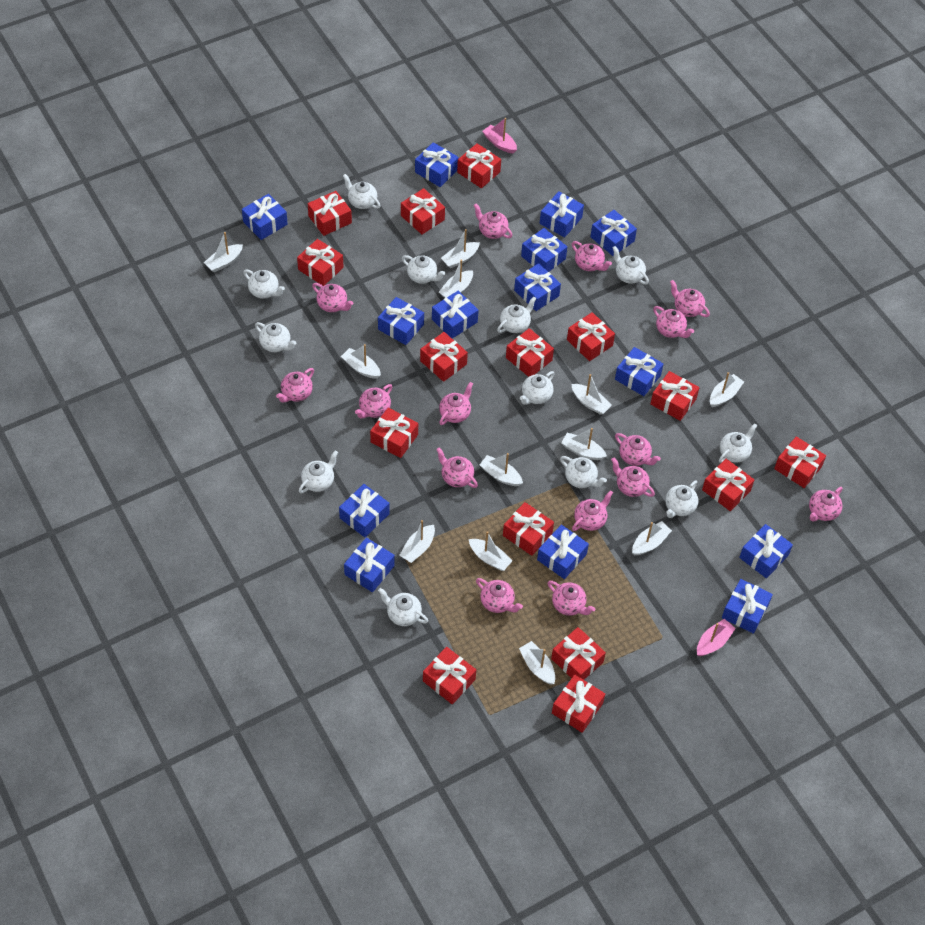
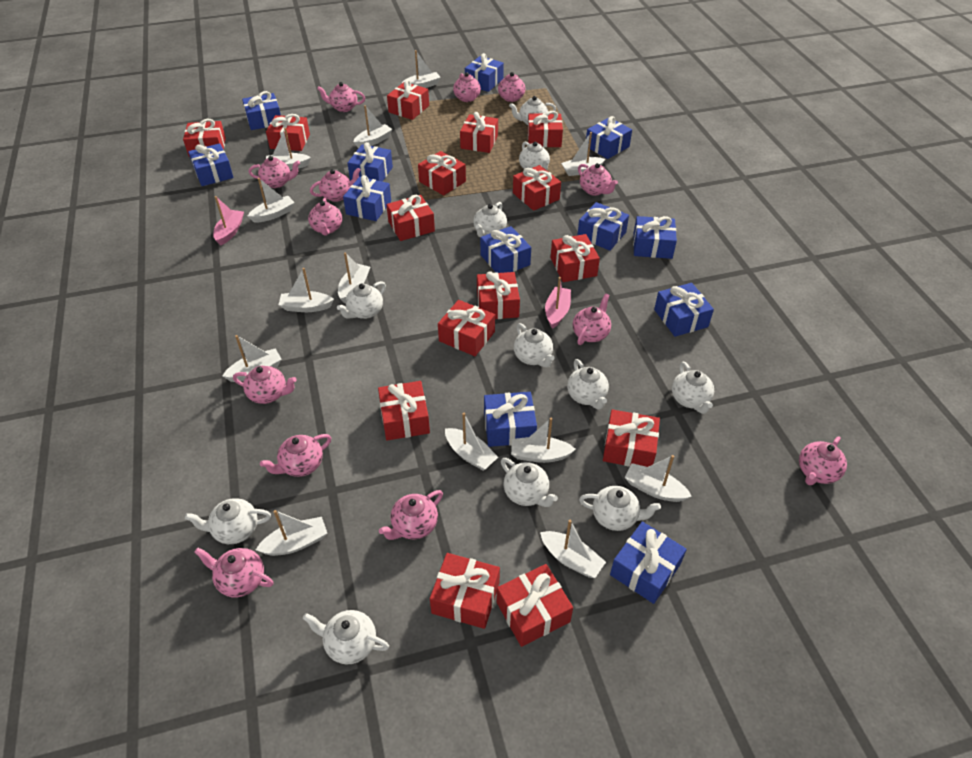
blue gift: [242,194,288,240] [339,484,390,538] [344,537,395,592] [378,297,424,345] [415,142,459,187] [432,291,479,339] [514,263,561,311] [521,228,567,272] [537,525,589,579] [540,191,584,237] [590,210,637,256] [615,347,663,396] [722,579,773,634] [739,524,793,578] = 14 -> [188,143,234,186] [242,91,281,130] [343,175,391,221] [347,142,393,182] [465,53,504,92] [480,226,531,273] [484,392,537,447] [577,202,629,251] [586,116,632,159] [610,522,687,604] [633,216,677,259] [654,283,714,337] = 12
pink teapot: [276,368,314,402] [312,283,353,312] [355,384,392,418] [436,448,478,488] [439,382,473,425] [473,204,513,239] [476,578,523,613] [548,581,595,616] [572,241,612,271] [572,490,613,531] [611,458,655,497] [615,433,661,466] [653,306,694,338] [670,280,710,317] [809,487,843,521] = 15 -> [194,548,273,597] [233,366,296,404] [249,156,300,188] [260,434,331,477] [308,198,342,236] [310,168,361,202] [317,82,365,112] [379,490,443,540] [453,72,481,102] [498,72,525,102] [573,293,611,345] [578,163,618,196] [799,436,847,485] = 13
white boat: [204,232,243,272] [341,344,381,379] [399,520,435,563] [439,260,473,298] [441,229,480,268] [469,531,513,571] [479,453,523,486] [519,641,555,685] [561,428,607,460] [571,374,612,415] [632,521,672,555] [710,372,744,407] = 12 -> [223,335,282,382] [248,178,295,223] [256,510,327,556] [266,128,311,170] [279,268,334,312] [338,252,370,303] [353,105,392,148] [402,50,441,88] [445,413,498,471] [511,418,576,463] [540,520,606,578] [561,132,605,176] [625,455,692,502] = 13
white teapot: [243,270,285,299] [255,322,296,352] [299,451,338,493] [343,174,381,209] [378,588,428,626] [402,255,445,284] [497,296,536,333] [520,371,554,405] [560,456,607,488] [613,246,649,285] [665,480,698,518] [719,423,757,463] = 12 -> [185,498,271,544] [303,610,389,664] [337,281,386,319] [473,202,507,237] [501,458,558,507] [509,96,556,125] [514,323,554,368] [519,142,550,170] [567,359,609,410] [579,486,661,531] [672,362,714,414] = 11

